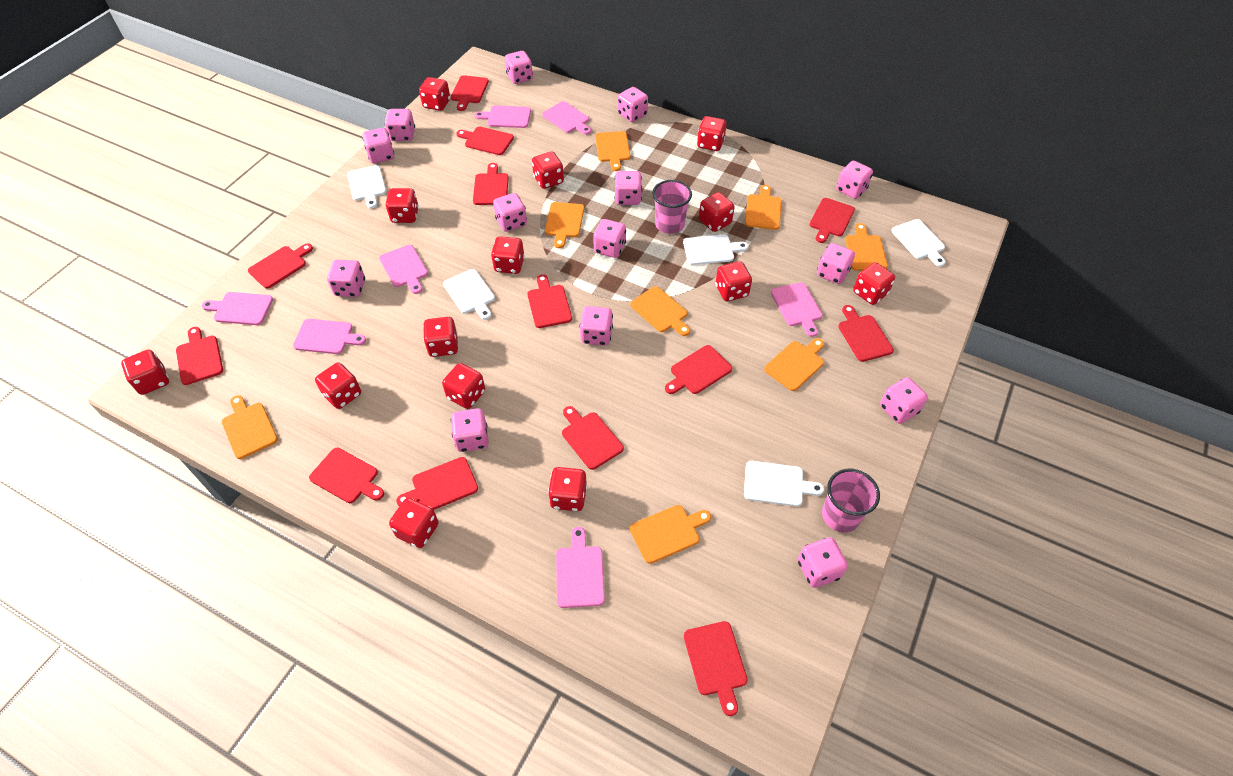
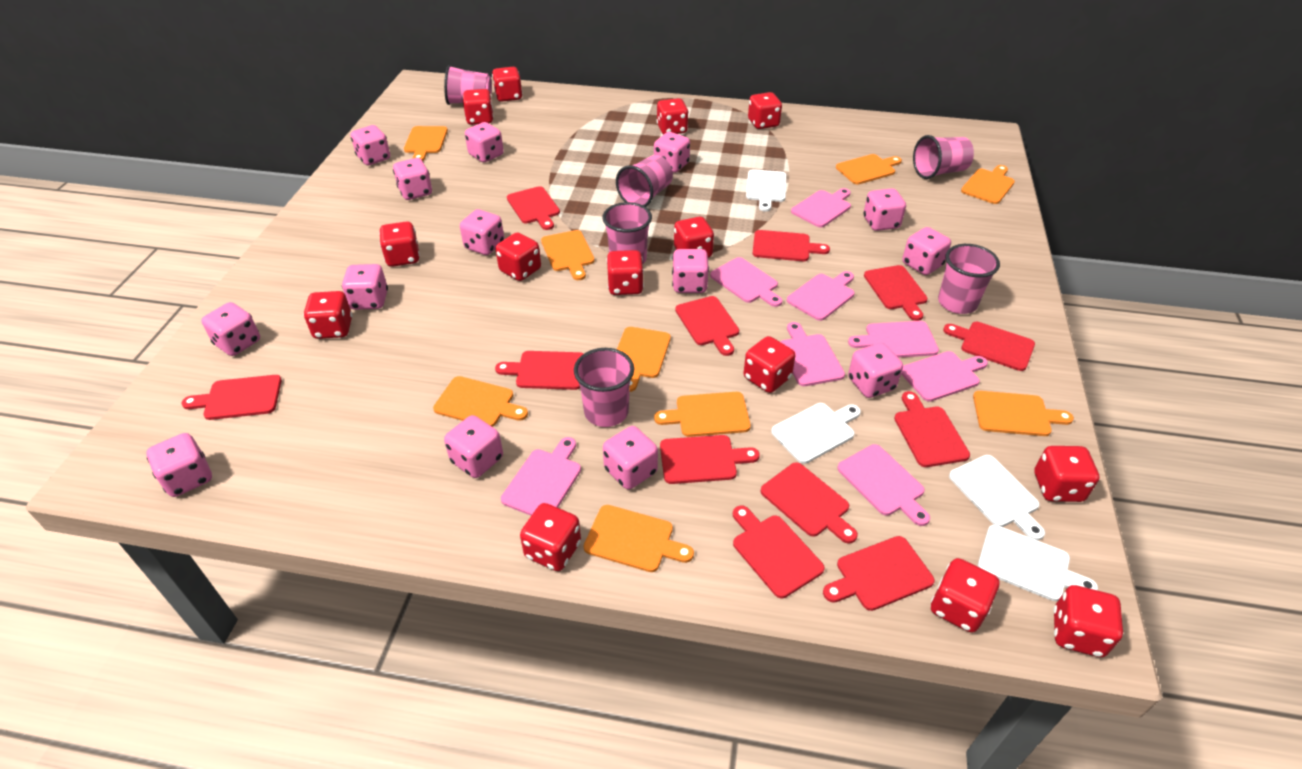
orange cutting board: [222,395,278,459] [545,202,584,248] [595,131,630,171] [630,286,690,336] [630,505,711,564] [745,185,782,230] [764,338,824,391] [845,223,888,271] = 8 -> [404,126,448,161] [433,376,528,427] [541,230,594,280] [584,505,694,572] [617,327,671,392] [654,392,751,437] [836,154,902,185] [961,165,1015,204] [973,391,1074,436] = 9
pink cup: [652,180,692,234] [822,469,880,533] = 2 -> [444,65,492,105] [574,348,634,427] [602,202,652,264] [616,155,673,207] [913,135,974,179] [938,244,1000,314] = 6
pink cutting board: [202,292,273,325] [293,319,366,354] [379,245,428,294] [474,105,531,128] [542,101,591,135] [556,527,605,608] [771,282,823,337] = 7 -> [501,437,581,516] [710,257,783,307] [780,322,845,386] [787,271,855,321] [791,188,851,227] [837,444,930,526] [848,321,939,358] [901,351,988,402] = 8
red cutting board: [176,327,223,385] [248,243,313,289] [309,448,384,503] [396,457,478,510] [451,75,489,111] [456,126,514,155] [473,163,509,205] [527,274,572,328] [562,406,624,470] [665,345,732,394] [684,621,748,716] [809,198,855,243] [838,305,894,362] = 13 -> [182,375,282,420] [495,351,584,390] [507,186,560,230] [660,435,760,484] [675,296,739,356] [733,506,825,598] [753,230,830,261] [761,462,858,544] [823,536,935,611] [864,265,928,321] [894,391,970,467] [943,322,1035,371] = 12
white cutting board: [347,165,386,208] [443,269,495,320] [683,235,748,265] [744,461,824,507] [891,219,946,267] = 5 -> [746,169,786,212] [771,403,861,464] [949,455,1045,541] [978,525,1098,601] = 4

